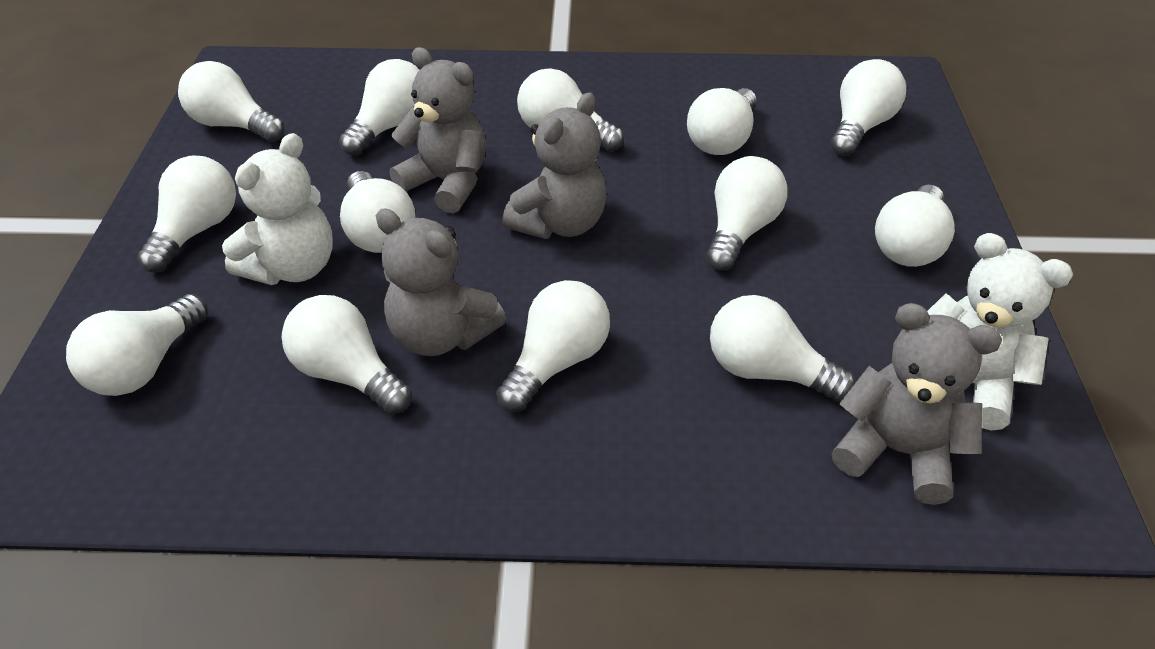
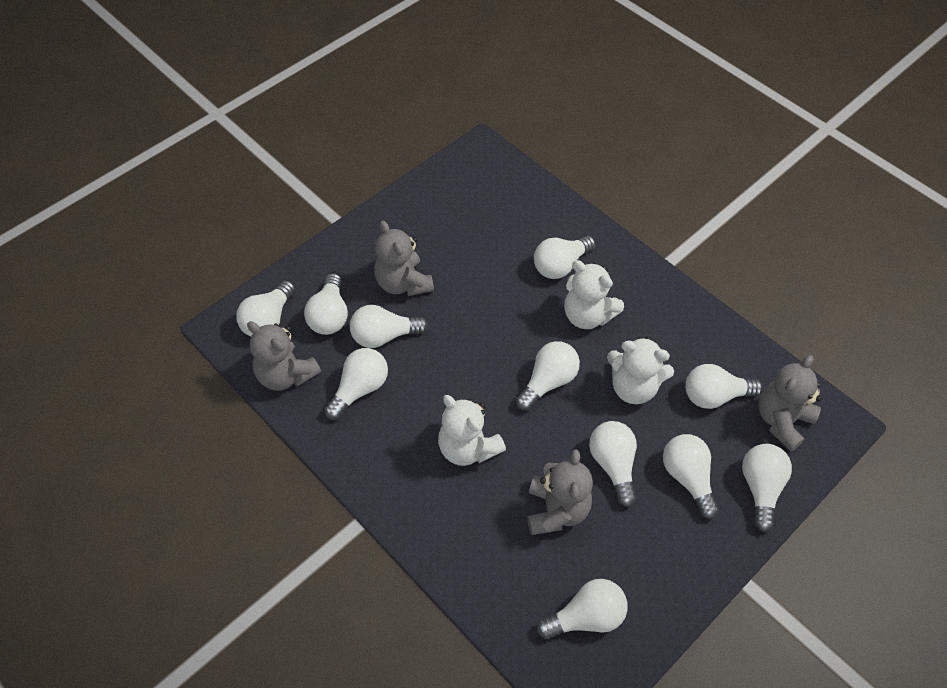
white light bulb: [66,294,208,396] [137,156,236,273] [178,61,285,142] [282,295,412,415] [339,59,420,155] [340,171,416,253] [496,280,610,412] [517,68,624,152] [687,88,757,155] [706,156,787,271] [710,295,856,402] [830,59,906,156] [875,185,955,267] = 13 -> [236,280,296,336] [304,273,348,335] [324,348,388,420] [350,305,428,348] [516,341,580,411] [534,236,596,279] [537,579,628,640] [589,421,637,507] [663,434,719,519] [685,364,763,409] [742,444,792,532] = 11
white teddy bear: [222,133,333,285] [927,233,1073,431] = 2 -> [438,395,506,466] [564,260,624,329] [607,336,674,404] = 3

